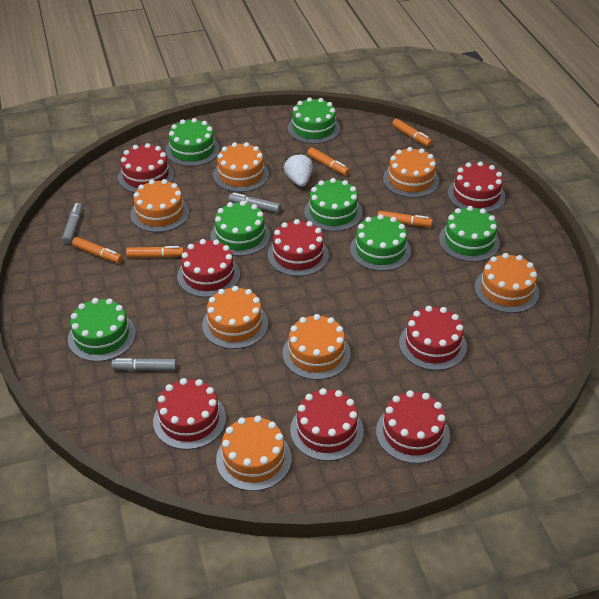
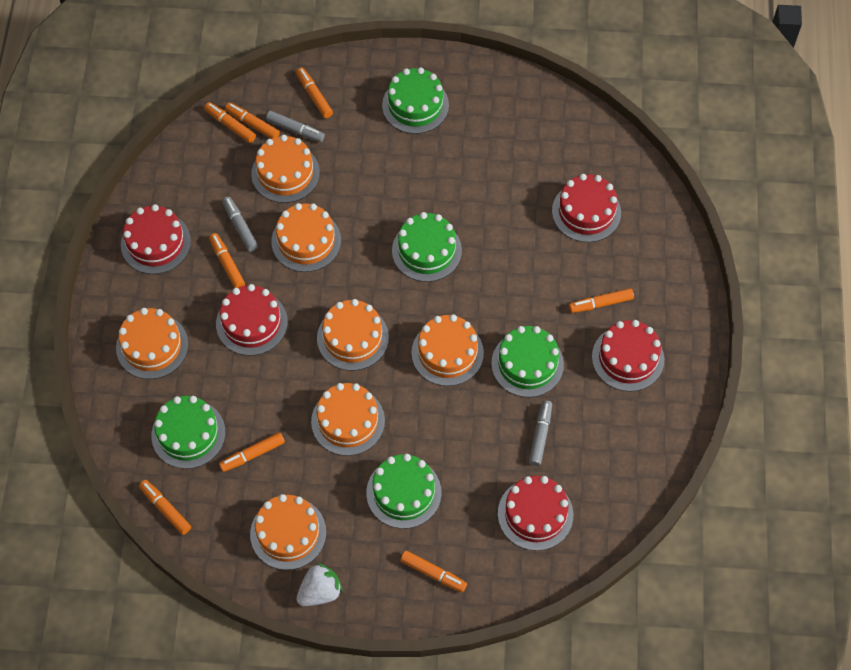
green cake: [68,298,136,362] [166,118,220,167] [210,201,270,256] [288,97,340,144] [304,178,363,232] [350,214,411,271] [439,206,500,262] = 7 -> [151,396,226,469] [366,454,441,529] [382,67,449,134] [392,212,462,282] [491,326,564,397] = 5
orange marker: [72,237,123,263] [126,246,184,258] [307,147,350,176] [377,211,432,227] [392,119,432,147] = 5 -> [139,480,191,535] [204,102,256,143] [209,233,245,288] [219,432,285,472] [225,103,280,139] [296,68,333,118] [400,551,467,592] [569,288,634,313] = 8
red cake: [118,143,174,193] [153,378,226,450] [177,239,240,297] [268,219,329,276] [290,388,364,461] [376,390,450,464] [399,306,467,370] [448,161,505,213] = 8 -> [121,204,191,274] [216,284,288,356] [498,476,573,551] [552,174,621,242] [592,320,664,392] = 5

